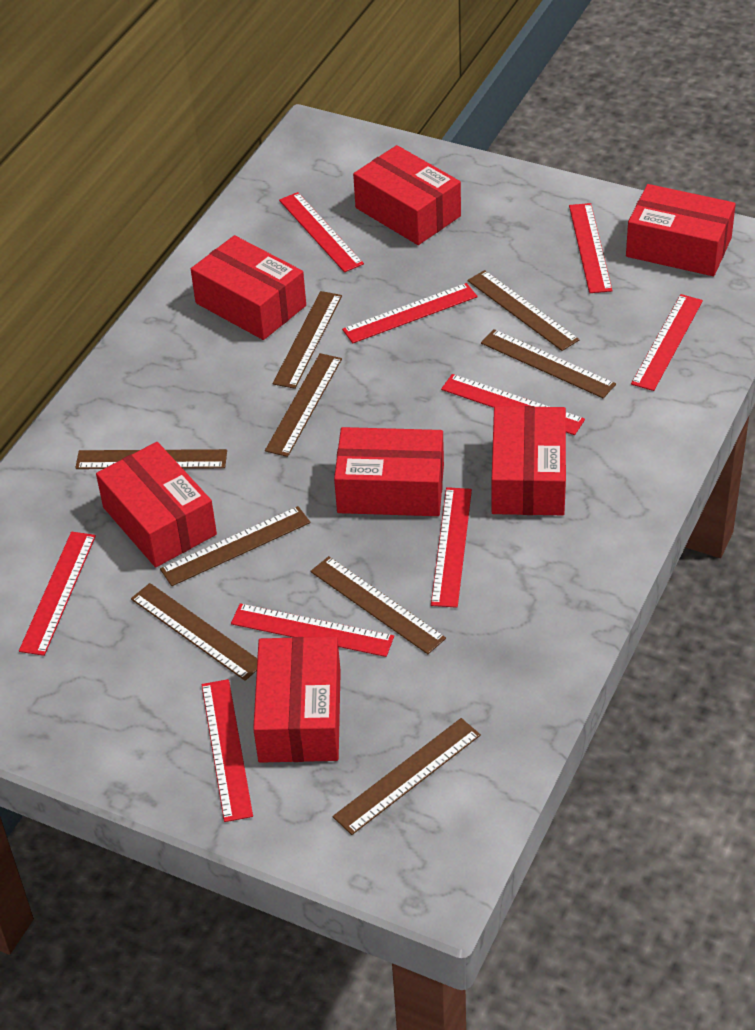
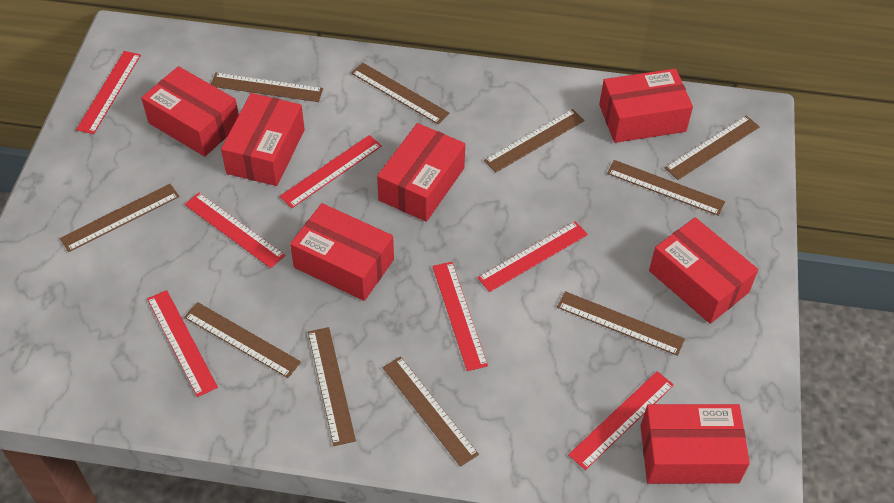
brown ruler: [75,449,227,469] [131,583,257,681] [160,506,311,586] [265,353,342,457] [273,291,342,389] [310,556,446,654] [333,718,481,835] [468,270,579,351] [481,329,616,398] = 9 -> [60,184,179,252] [184,302,301,378] [211,73,323,102] [308,327,356,446] [351,63,450,124] [383,356,479,467] [484,109,585,172] [557,291,685,356] [607,160,725,216] [665,116,760,180] = 10
red ruler: [19,531,96,656] [202,679,253,822] [231,603,394,657] [279,192,364,272] [342,283,478,343] [431,487,472,608] [441,374,585,435] [569,203,613,293] [631,294,703,391] = 9 -> [76,51,141,134] [147,290,218,397] [184,193,285,268] [279,135,382,208] [432,262,488,371] [477,221,588,292] [568,371,674,470] = 7

